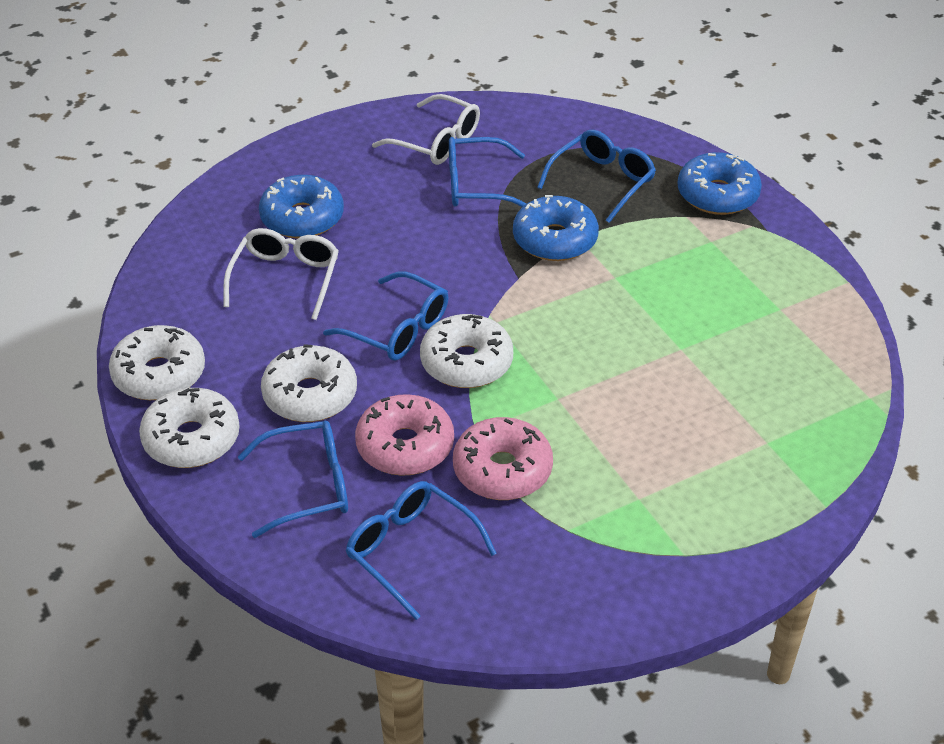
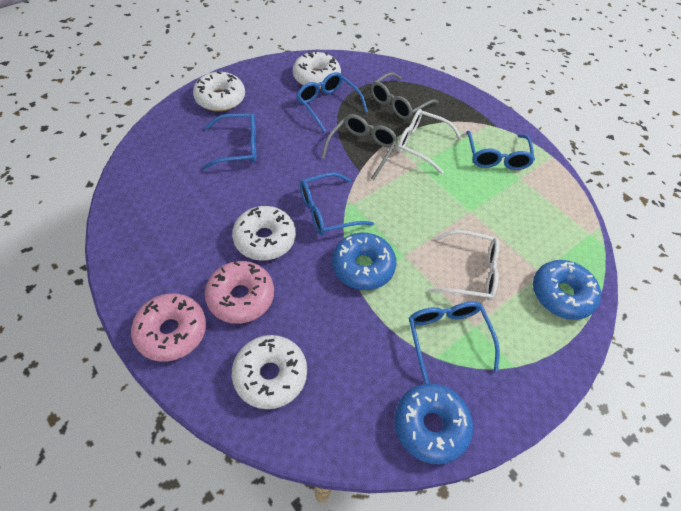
grey glasses: none = 0 -> [321,114,398,180] [371,72,439,120] = 2

